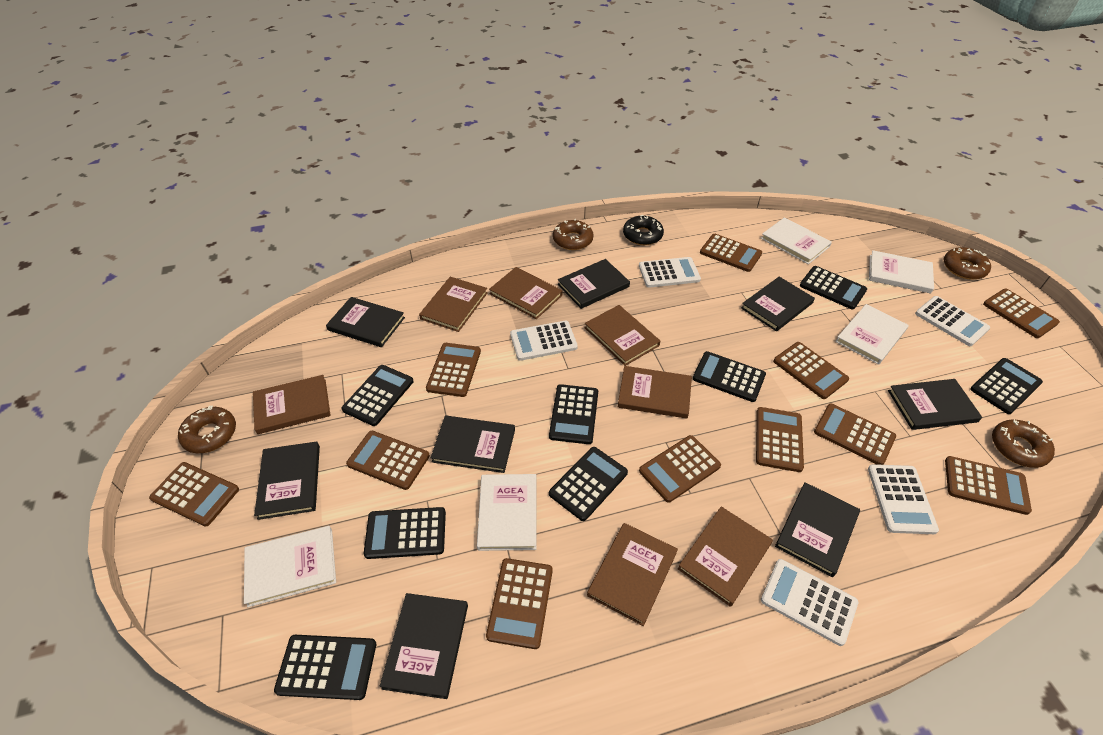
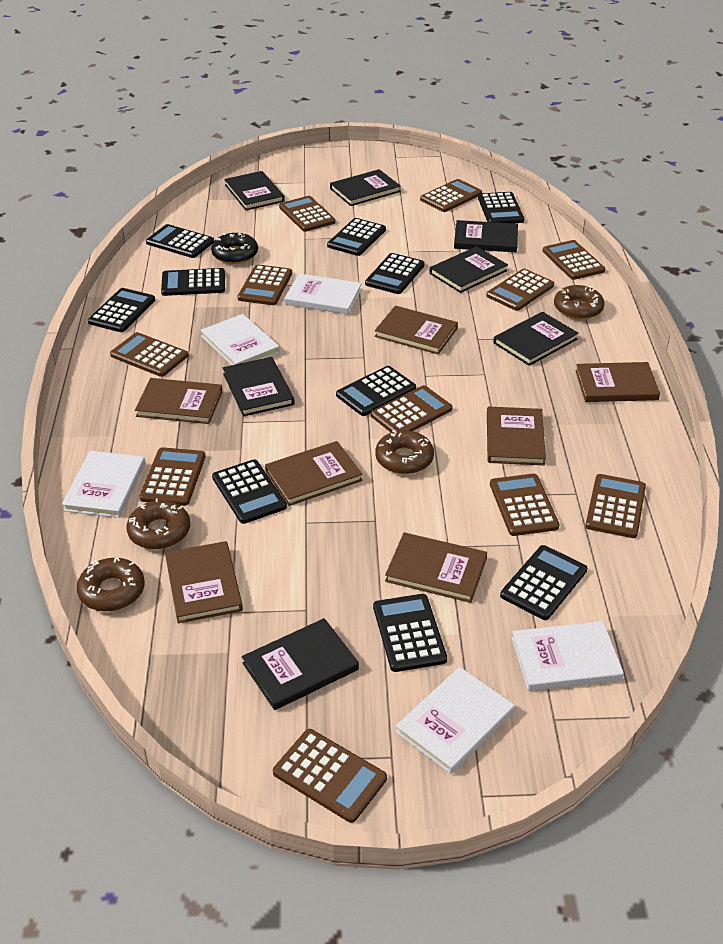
black book: [254,441,320,520] [326,297,405,347] [380,593,468,699] [431,416,515,473] [558,259,630,309] [741,277,815,331] [775,482,860,577] [888,379,982,430] = 8 -> [223,357,295,417] [224,171,285,210] [242,618,359,710] [330,169,401,206] [429,246,508,293] [454,220,518,252] [493,312,579,366] = 7
black calculator: [274,635,376,700] [341,365,414,426] [364,507,446,559] [549,384,598,444] [549,447,628,521] [693,351,766,402] [800,266,867,309] [970,358,1043,414] = 8 -> [88,288,155,332] [146,224,214,258] [161,268,225,296] [212,459,287,524] [327,218,386,256] [336,366,416,416] [365,253,425,294] [373,594,447,672] [478,192,524,223] [500,545,587,620] = 10
white calculator: [510,321,578,361] [639,257,701,288] [761,559,858,646] [868,464,939,534] [915,296,990,346] = 5 -> none = 0

